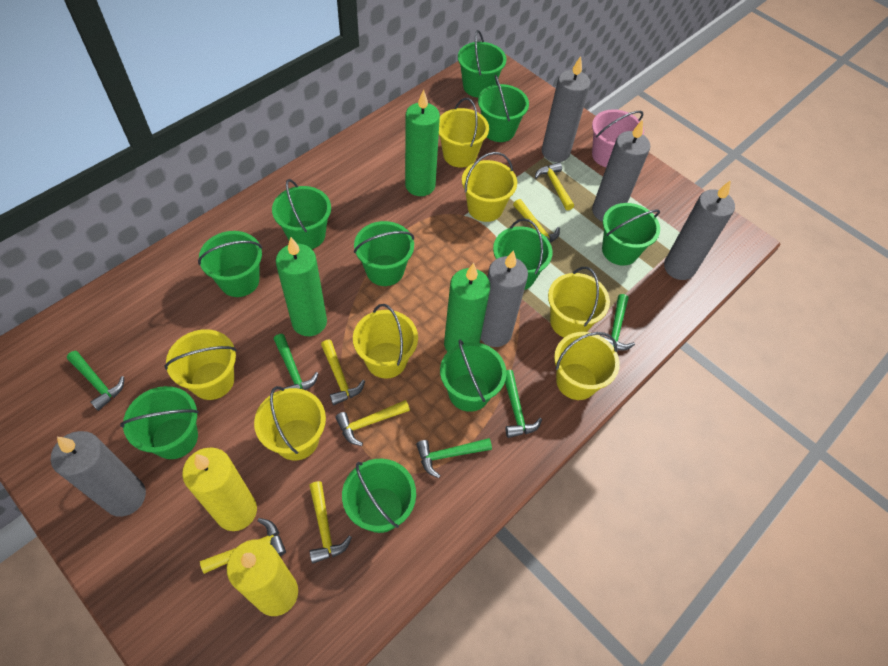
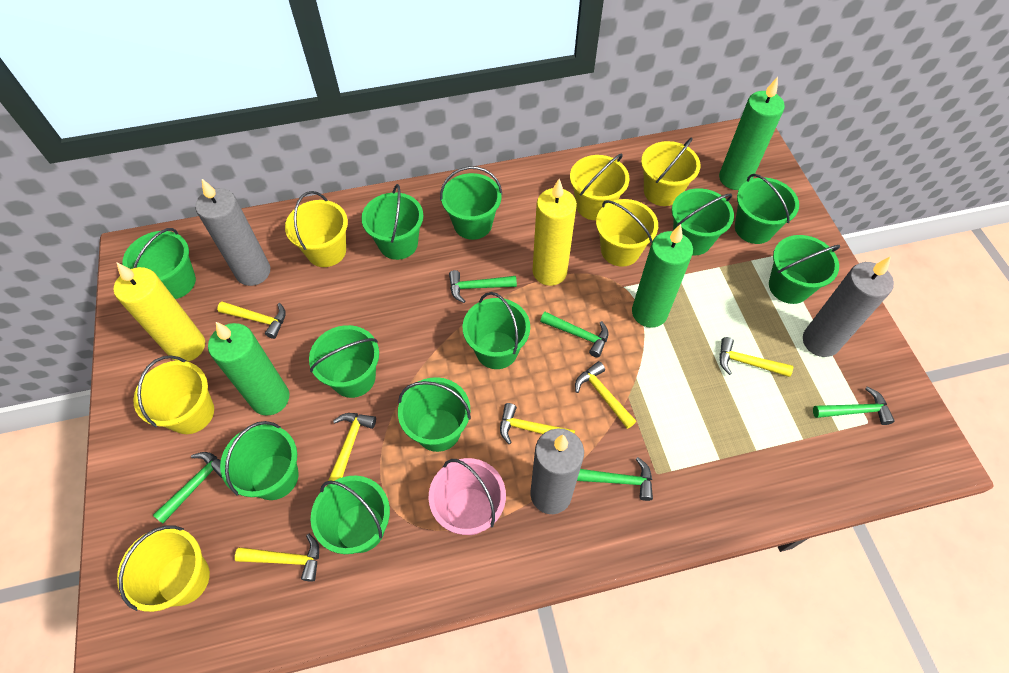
green bucket: [120,386,199,459] [198,231,262,297] [272,179,331,249] [342,459,416,533] [354,221,414,286] [440,340,507,412] [458,30,506,98] [478,75,529,142] [493,218,553,290] [602,203,660,266] = 10 -> [122,228,196,299] [220,421,299,500] [309,325,379,398] [311,475,390,554] [361,184,423,260] [398,377,471,452] [440,166,502,240] [463,292,530,369] [672,188,734,255] [735,174,799,244] [769,235,840,304] = 11
grey candle: [51,431,146,517] [481,250,528,347] [542,56,590,162] [592,119,650,222] [664,180,735,280] = 5 -> [195,179,270,286] [530,428,584,514] [803,256,894,357] = 3
yellow bucket: [164,329,236,400] [254,386,326,460] [353,304,418,379] [439,98,489,168] [462,152,517,222] [548,267,610,337] [554,332,620,400] = 7 -> [117,525,210,612] [133,355,214,434] [285,191,348,267] [570,153,629,220] [596,199,658,267] [641,137,700,206] = 6

